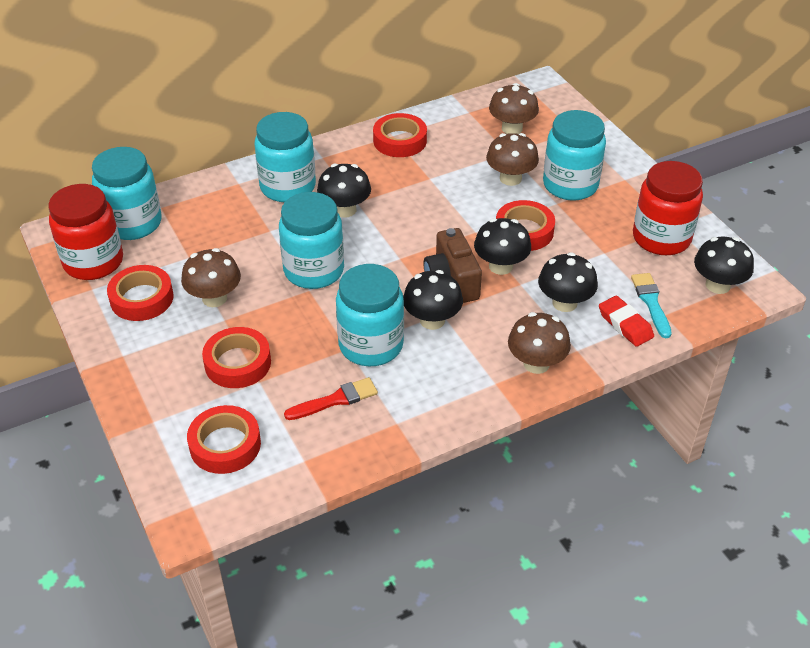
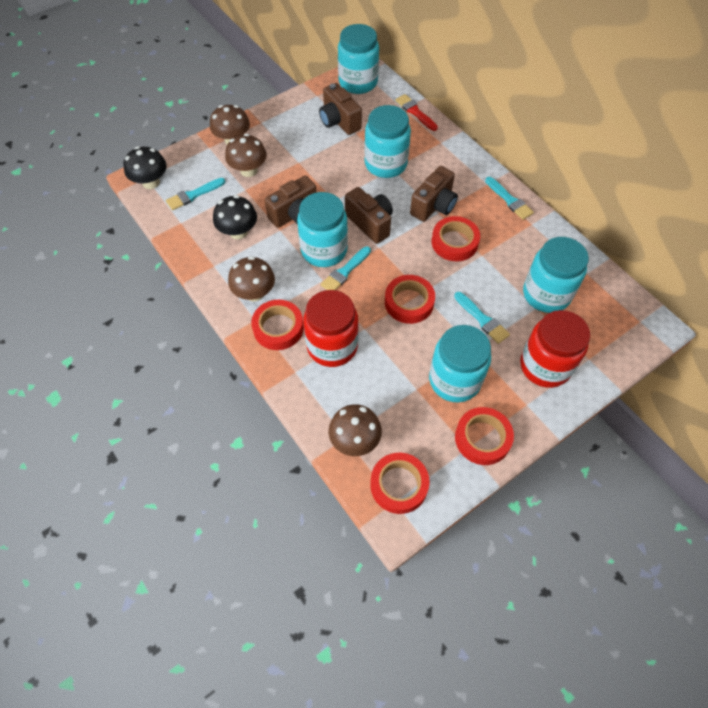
black mushroom: [317,164,371,218] [403,270,463,330] [474,218,531,275] [538,252,598,312] [694,237,754,294] = 5 -> [124,146,167,189] [213,195,257,239] = 2
brown camera: [423,228,482,303] = 1 -> [265,175,317,228] [319,83,362,135] [345,187,393,244] [410,166,458,222] = 4
red eraser: [599,295,654,347] = 1 -> none = 0
turquoise brush: [631,273,672,338] = 1 -> [166,178,225,210] [321,246,371,290] [454,292,510,344] [485,177,534,220] = 4

